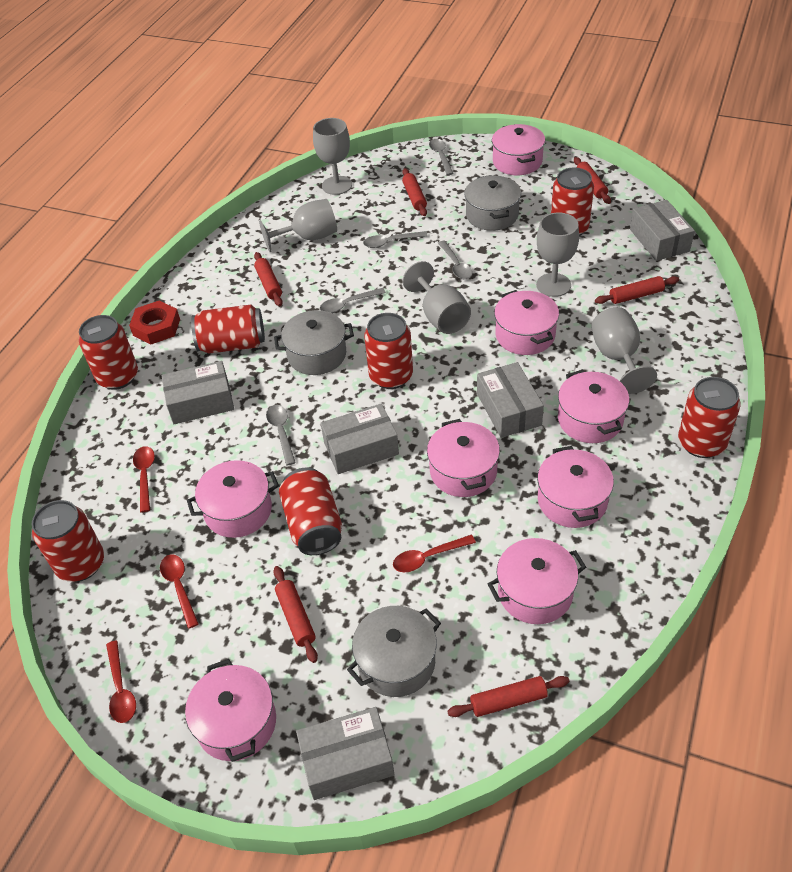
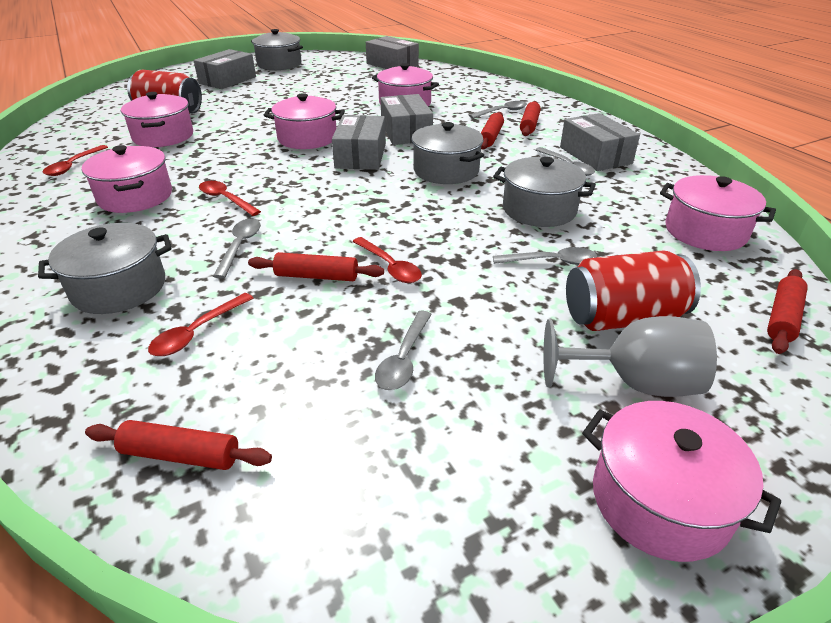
grey goblet: [259,199,337,252] [313,118,352,195] [403,261,471,334] [536,213,579,297] [591,307,657,394] = 5 -> [543,316,717,397] = 1
grey pot: [274,310,354,375] [347,606,441,697] [464,175,521,231] = 3 -> [38,223,172,314] [251,29,303,70] [412,122,484,184] [493,157,596,227] = 4
pink pot: [185,659,276,762] [187,460,279,538] [427,419,500,497] [488,538,586,624] [492,124,545,175] [494,290,559,355] [537,446,614,528] [558,369,629,443] = 8 -> [82,145,172,213] [121,92,193,147] [264,93,345,149] [372,63,439,107] [582,401,781,562] [660,175,776,251] = 6
red can: [32,500,104,582] [79,315,138,390] [191,305,265,354] [279,467,342,555] [364,313,413,389] [551,167,594,236] [678,377,741,458] = 7 -> [127,70,202,114] [566,250,701,331] = 2
red nut: [129,301,180,345] = 1 -> none = 0
red rolling pin: [254,252,283,307] [273,566,318,663] [402,168,427,216] [447,676,570,717] [574,157,611,204] [595,276,679,304] = 6 -> [85,420,272,470] [248,252,384,281] [481,112,504,150] [520,101,541,136] [767,269,808,354] = 5

